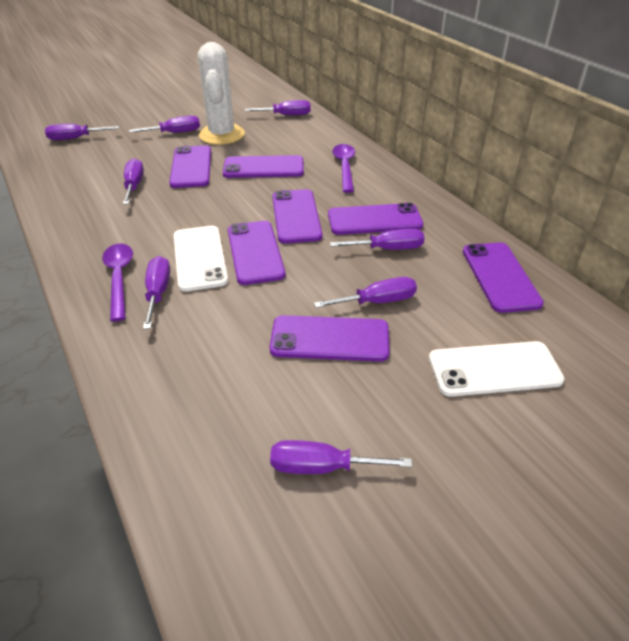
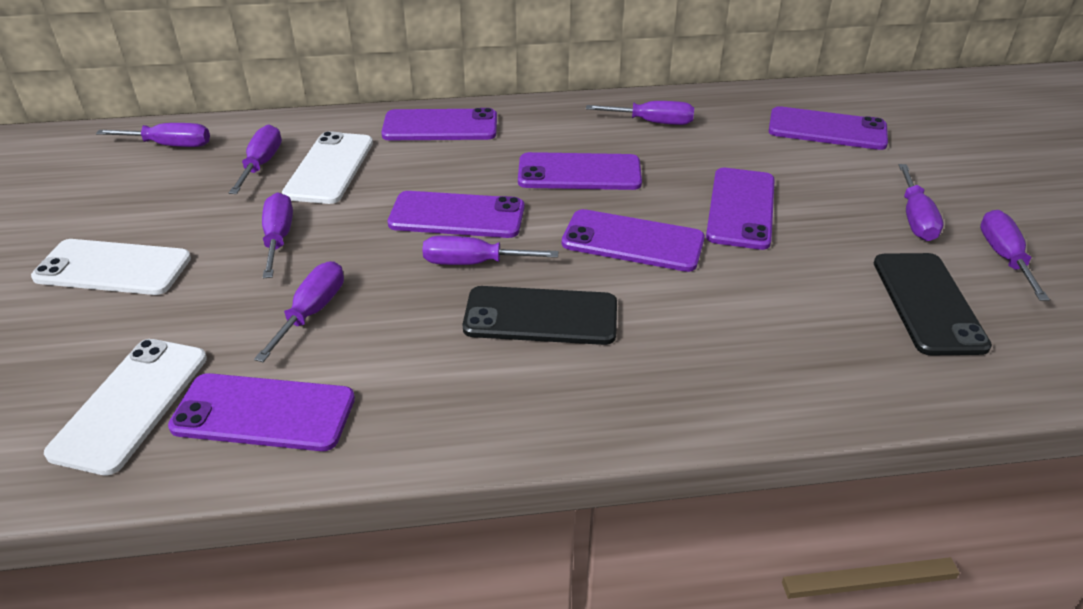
black phone: none = 0 -> [463,286,617,345] [874,253,992,355] = 2
purple spoon: [102,244,133,322] [332,144,355,193] = 2 -> none = 0
white cactus: [198,42,245,145] = 1 -> none = 0
white phone: [174,226,228,292] [429,341,565,397] = 2 -> [31,239,191,295] [44,339,207,476] [282,131,373,204] = 3

